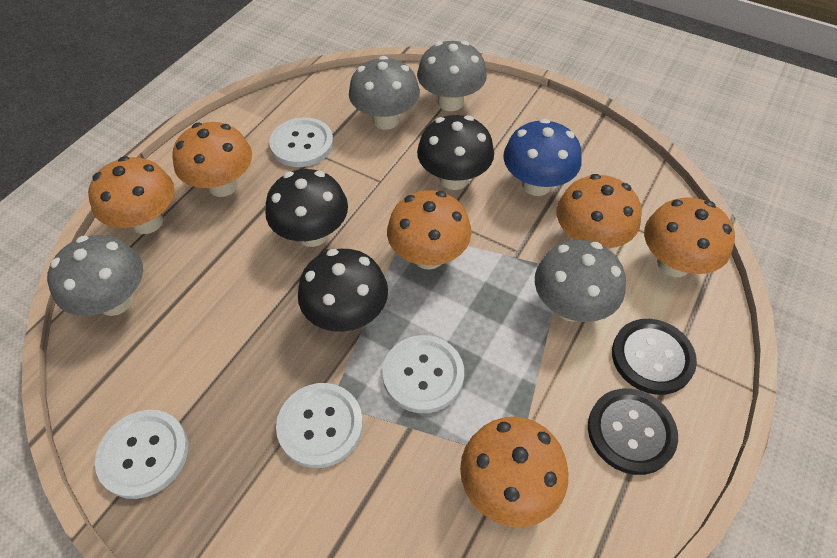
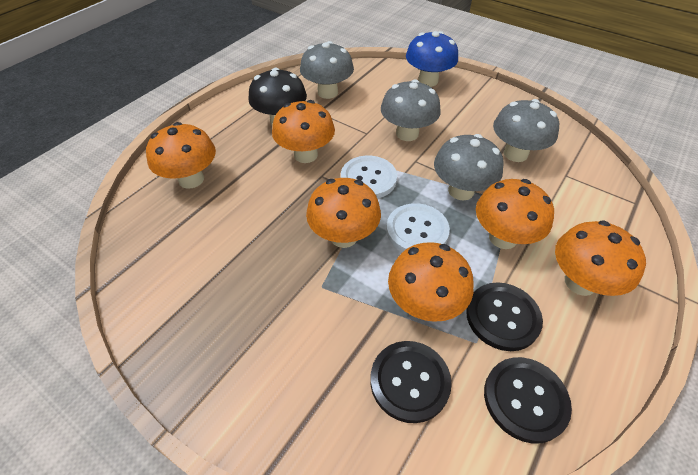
black button: [588,388,678,475] [612,319,697,395] = 2 -> [370,341,452,423] [466,282,543,351] [484,357,572,444] = 3
black mushroom: [265,169,348,247] [298,249,388,332] [417,115,494,190] = 3 -> [248,68,307,126] = 1
white button: [95,410,188,499] [269,118,334,167] [276,383,363,468] [382,335,464,413] = 4 -> [341,156,397,199] [386,203,450,252] = 2

